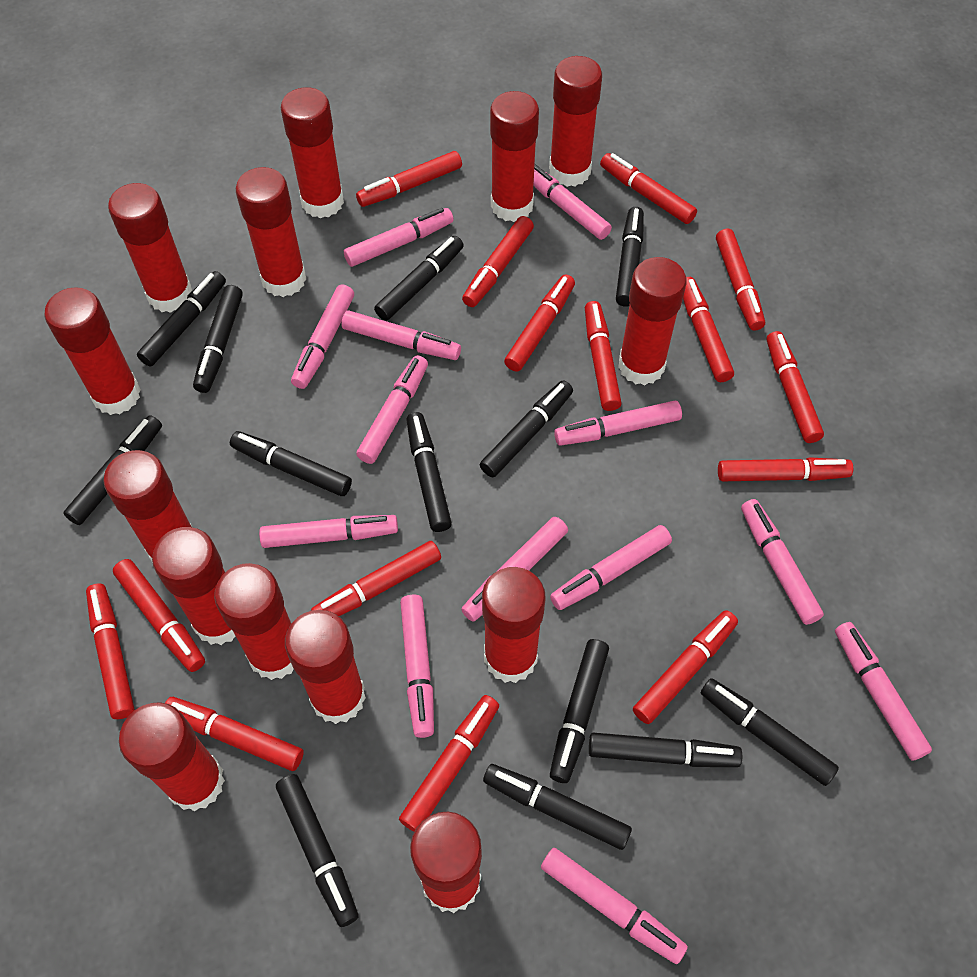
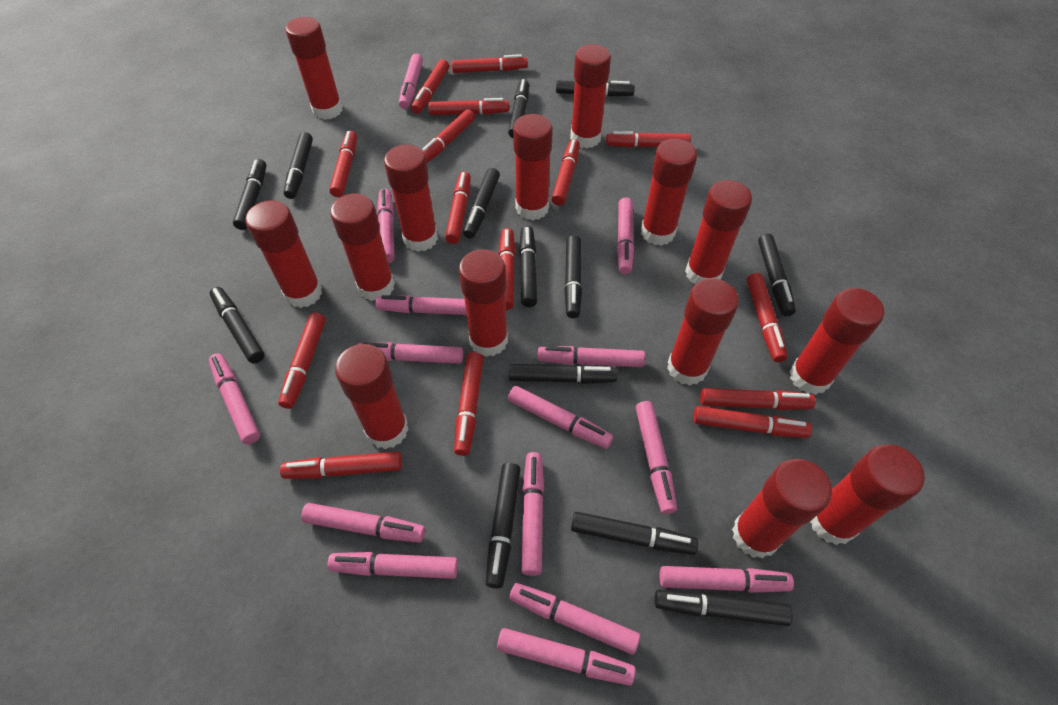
pink marker: [259,515,398,548] [291,284,354,389] [341,310,461,360] [344,208,454,267] [356,355,428,464] [400,595,434,738] [461,517,568,622] [533,164,612,240] [541,848,688,964] [550,525,672,610] [554,401,682,446] [741,499,824,625] [835,622,932,761] = 13 -> [209,353,260,444] [301,503,425,543] [327,552,458,579] [357,342,463,364] [375,295,467,315] [377,189,395,263] [399,54,423,109] [497,628,635,686] [508,386,613,449] [509,583,640,655] [521,452,544,576] [538,346,645,367] [617,197,634,274] [636,401,677,514] [660,566,794,593] = 15

